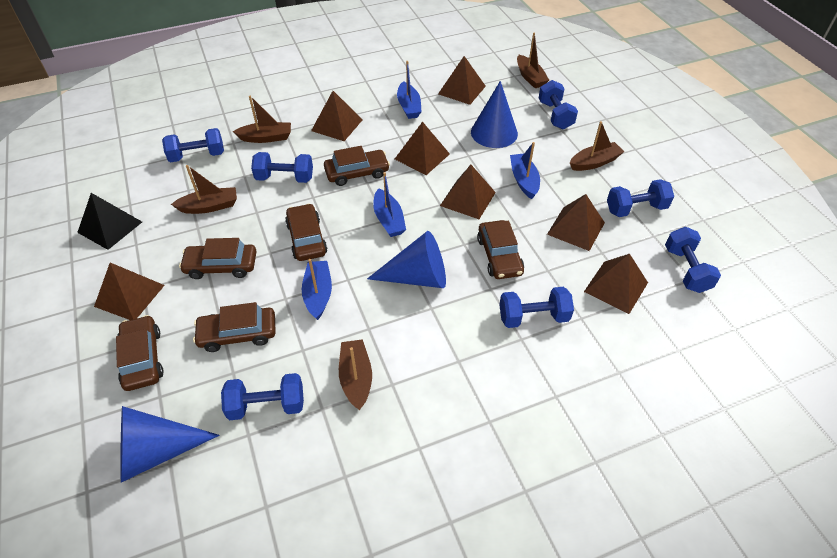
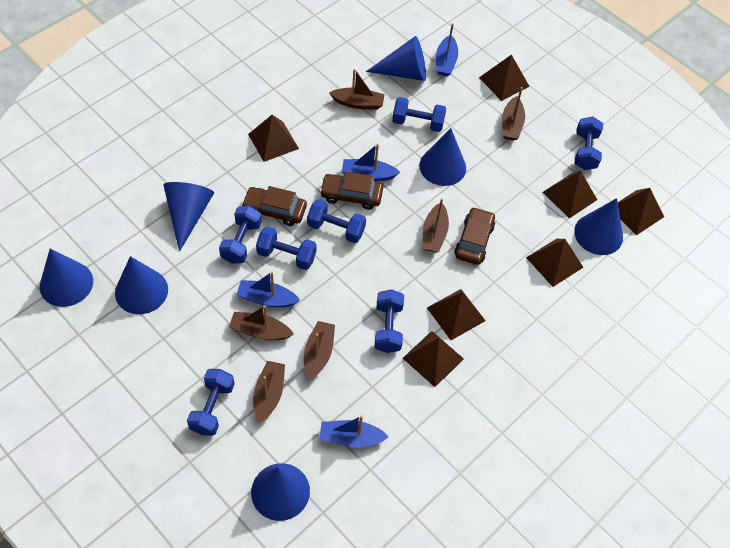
black pyramid: [77,193,142,250] = 1 -> none = 0
blue cone: [120,406,220,482] [367,231,446,288] [471,81,518,148] = 3 -> [40,248,93,307] [115,256,168,314] [163,182,214,252] [251,463,310,521] [366,36,426,81] [419,128,466,186] [574,198,623,255] = 7
brown boat: [171,165,237,214] [233,95,291,143] [339,339,372,410] [517,33,549,88] [570,121,624,171] = 5 -> [229,305,293,340] [253,361,285,423] [304,321,335,380] [329,69,385,110] [422,198,449,253] [502,87,525,141] = 6
brown car: [116,315,164,391] [179,238,257,279] [193,302,276,352] [285,204,327,261] [324,146,390,186] [477,220,524,279] = 6 -> [241,186,307,226] [320,172,383,210] [454,207,495,265] = 3

